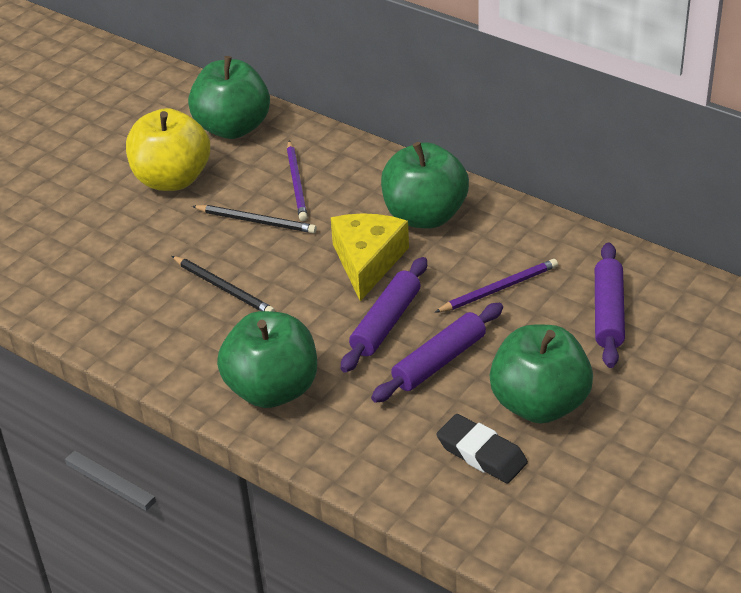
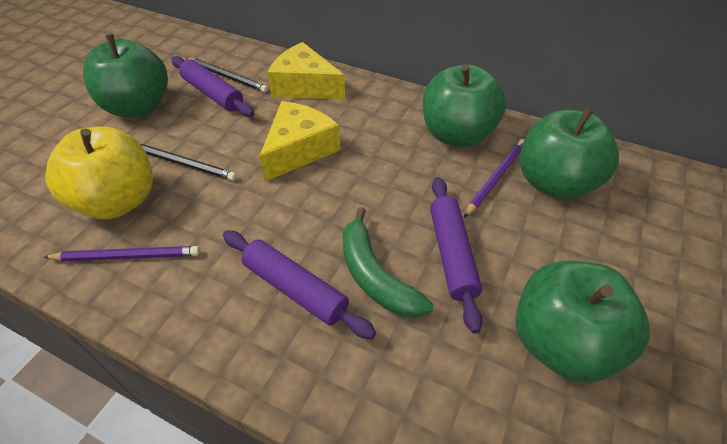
black eraser: [436,414,528,483] = 1 -> none = 0
green banana: none = 0 -> [342,207,433,318] = 1
yellow cheese: [331,213,409,301] = 1 -> [259,101,340,181] [268,42,345,100] = 2

